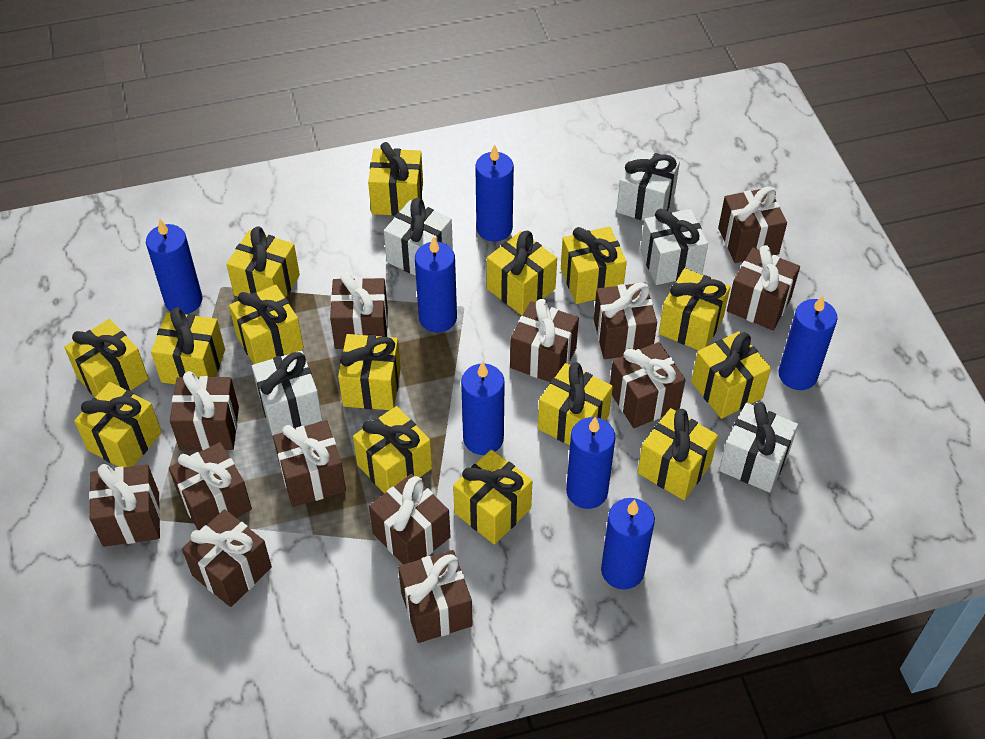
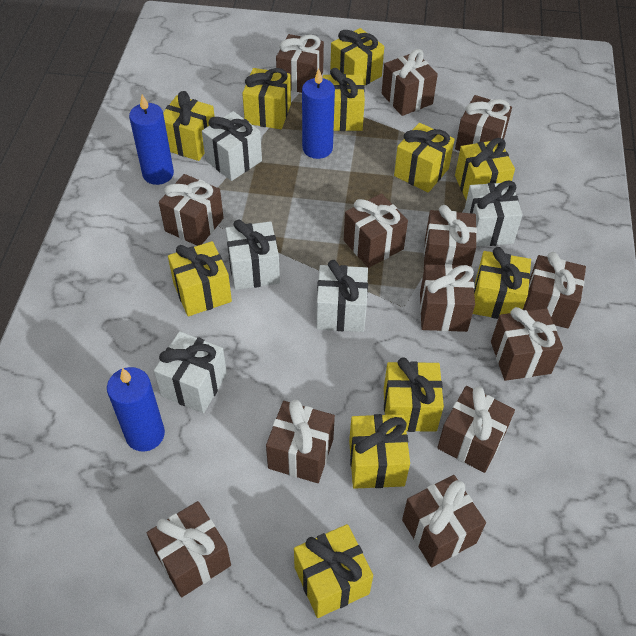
blue candle: [146,219,202,314] [415,237,457,332] [461,362,505,455] [475,145,514,241] [566,417,615,509] [601,498,655,589] [778,295,837,390] = 7 -> [107,367,165,452] [129,94,174,185] [302,68,335,159] = 3
yellow gift: [64,319,148,397] [74,382,162,467] [151,307,225,384] [226,226,300,298] [229,285,304,364] [338,334,401,410] [353,406,432,494] [368,142,423,216] [453,449,532,544] [487,231,557,315] [538,362,613,445] [561,226,627,304] [638,408,718,500] [659,268,730,350] [691,331,771,419] = 15 -> [163,91,215,161] [168,241,232,316] [242,68,291,129] [294,524,373,618] [323,68,365,131] [330,28,384,86] [349,414,410,489] [384,357,444,432] [394,123,455,193] [455,138,515,200] [473,247,531,319] = 11

